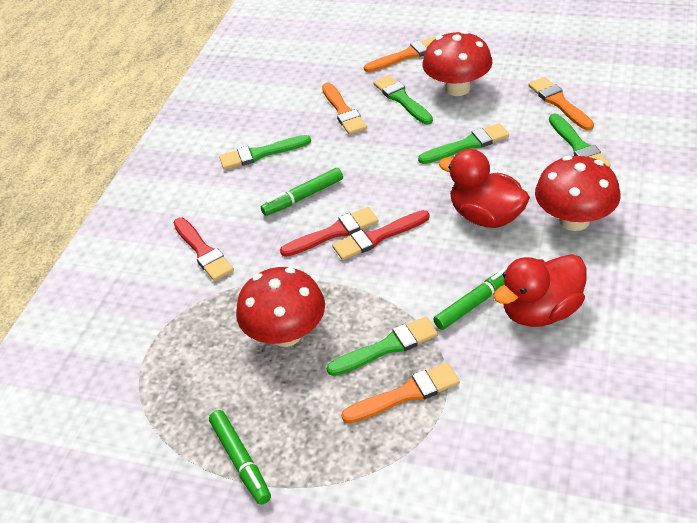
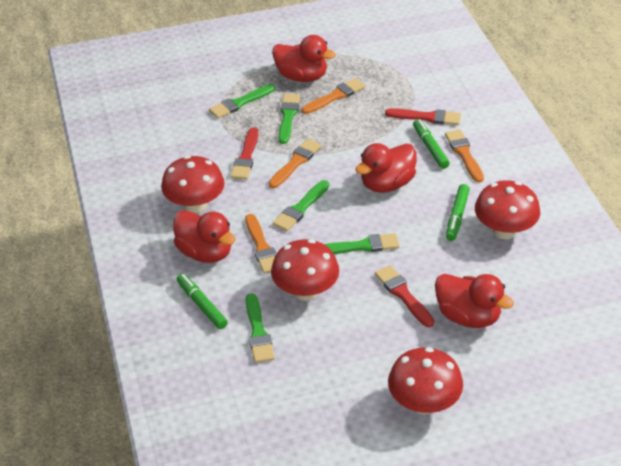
red duck: [439,149,530,228] [493,254,586,327] = 2 -> [173,210,236,263] [272,35,336,82] [355,143,417,193] [435,274,514,328] = 4
red mushroom: [236,267,325,347] [422,31,492,96] [535,156,621,231] = 3 -> [161,155,225,213] [271,239,339,301] [388,347,463,415] [475,180,540,239] = 4

